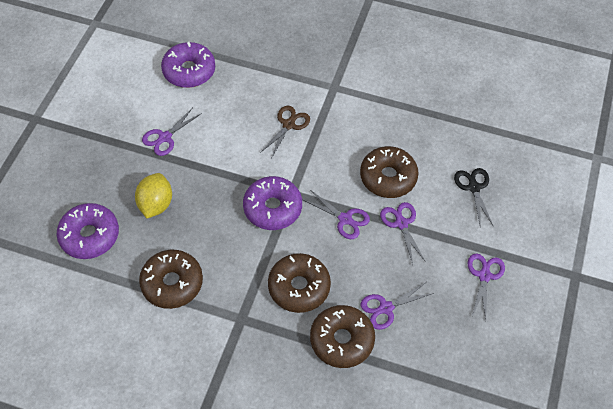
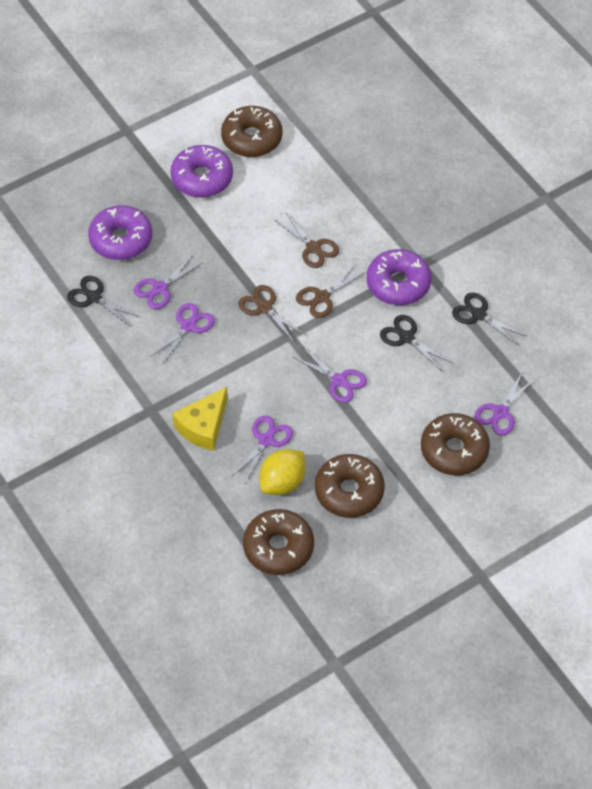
black scissors: [454,168,493,228] = 1 -> [67,276,139,326] [380,315,452,371] [452,293,526,345] = 3
brown scissors: [260,106,310,158] = 1 -> [238,285,305,342] [276,213,339,268] [296,265,366,318] = 3
yellow cheese: none = 0 -> [172,387,228,451] = 1

